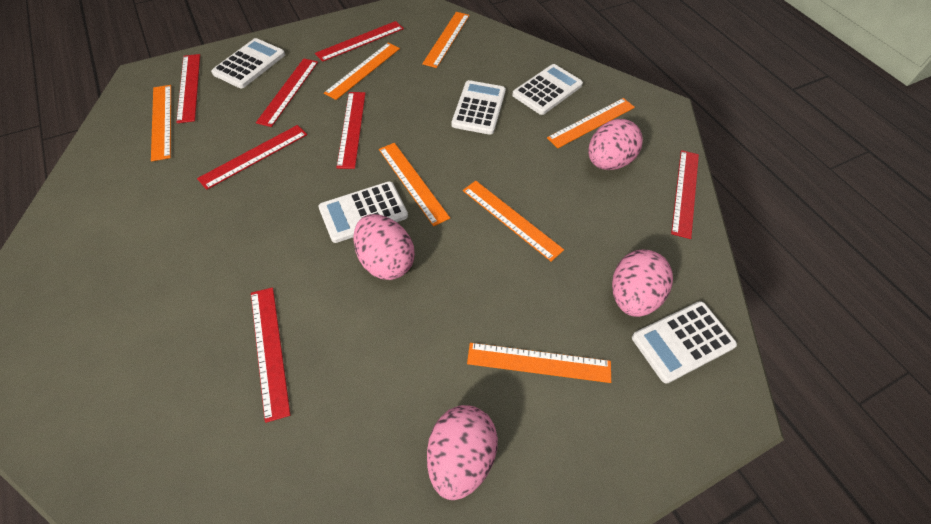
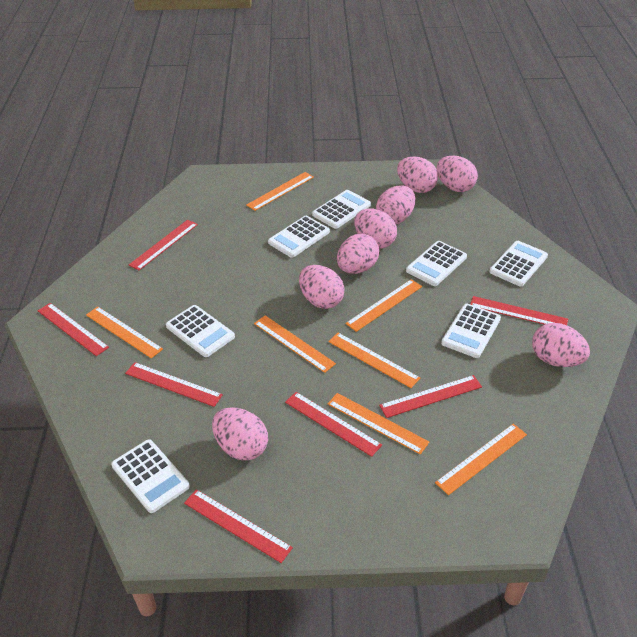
pink egg: [353,214,415,280] [427,405,498,500] [588,119,643,170] [612,249,673,317] = 4 -> [212,407,268,461] [299,265,344,309] [337,234,379,274] [354,209,397,249] [376,186,415,224] [397,157,438,193] [436,156,478,192] [532,323,590,367] = 8
white calculator: [211,38,285,88] [318,181,408,243] [452,80,506,135] [512,64,583,115] [632,301,737,384] = 5 -> [111,439,190,513] [166,305,235,357] [268,216,330,258] [312,190,371,229] [406,241,467,286] [441,304,501,358] [489,241,548,286] = 7

